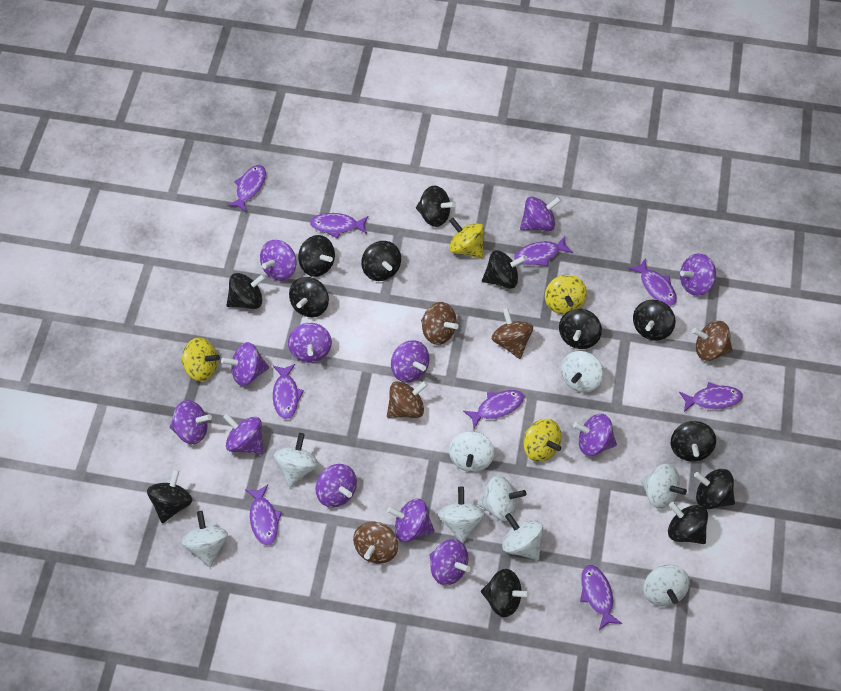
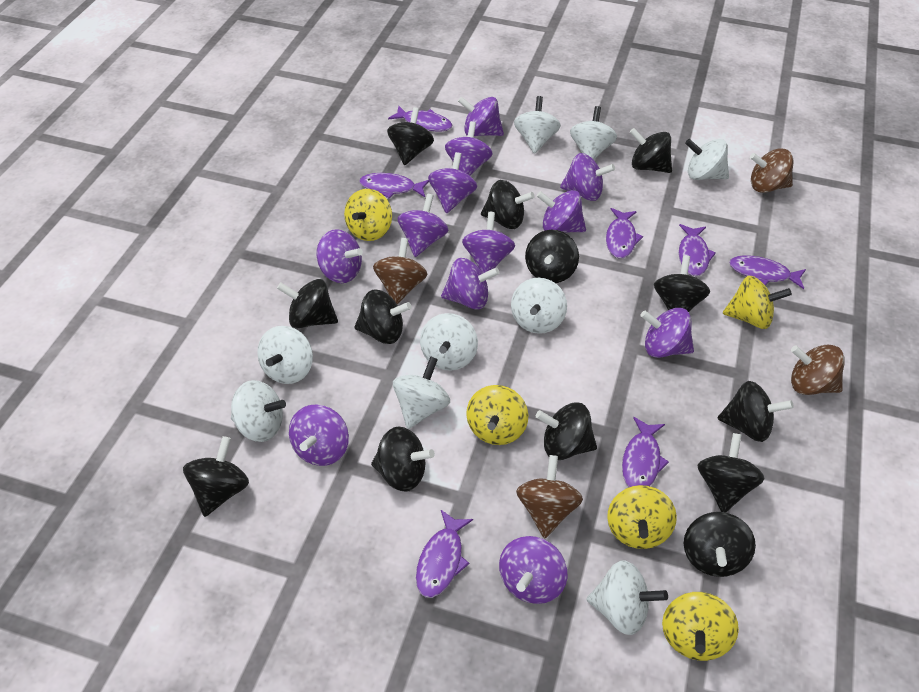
brown spinning top: [353,521,398,564] [387,381,428,418] [421,302,459,345] [492,307,533,359] [692,321,733,361] = 5 -> [373,238,427,304] [516,455,583,538] [750,149,794,193] [791,344,845,395] = 4
purple fish: [227,165,266,212] [245,485,282,545] [273,364,304,419] [310,213,368,239] [463,390,524,429] [514,236,573,266] [580,565,622,630] [628,258,677,306] [679,382,743,412] = 9 -> [359,173,429,198] [388,105,452,132] [416,510,473,598] [606,208,643,258] [622,417,669,487] [679,224,716,276] [729,255,806,289] = 7
yellow spinning top: [181,338,220,381] [449,218,484,259] [523,419,562,462] [545,275,587,314] = 4 -> [344,189,392,241] [466,385,528,445] [607,485,677,549] [662,592,739,661] [723,276,792,329] = 5

